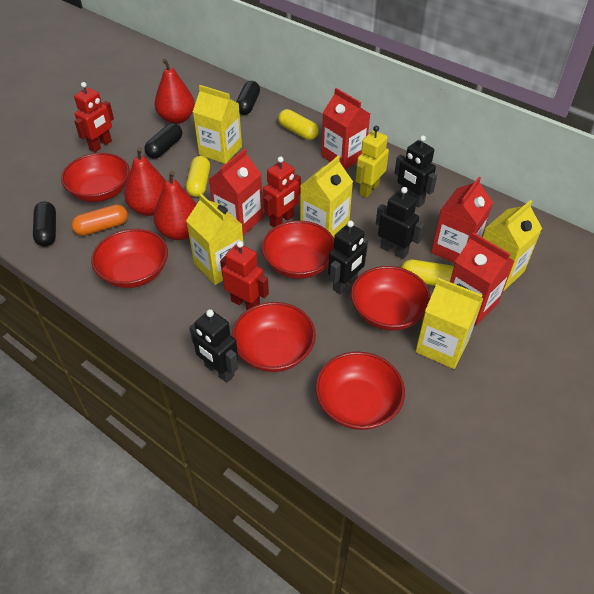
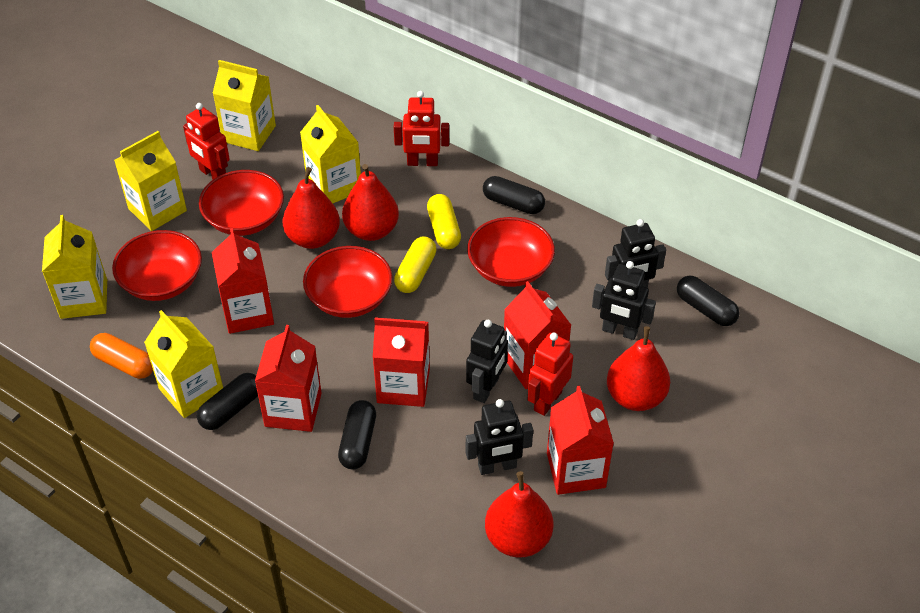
black capsule: [33,201,56,246] [144,123,182,159] [236,81,260,115] = 3 -> [197,373,258,430] [338,400,376,470] [483,176,545,214] [677,276,740,326] = 4
red bowl: [61,153,130,202] [91,229,168,288] [232,302,316,372] [262,220,334,279] [315,351,405,430] [351,266,431,331] = 6 -> [112,230,202,301] [199,170,284,236] [303,246,392,318] [467,217,555,287] = 4
red carton: [209,149,263,236] [321,88,370,170] [431,177,493,263] [450,232,514,325] = 4 -> [212,228,274,334] [255,325,322,432] [373,318,430,407] [504,281,571,389] [547,386,614,495] = 5
red pear: [124,147,166,216] [154,59,195,124] [154,171,197,240] = 3 -> [283,167,340,249] [342,164,399,241] [485,471,553,558] [607,326,670,411] = 4
yellow capsule: [186,156,210,197] [278,109,319,140] [401,260,454,286] = 3 -> [394,237,437,293] [427,194,461,249] = 2
yellow robot: [355,126,389,198] = 1 -> none = 0

